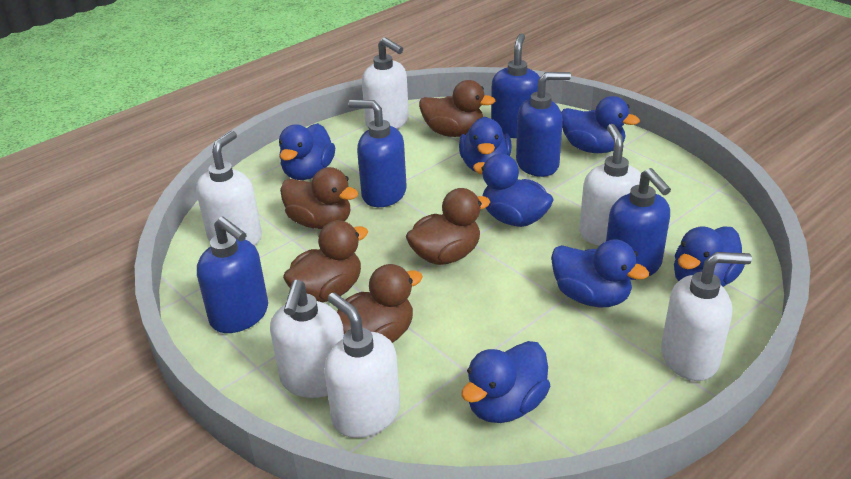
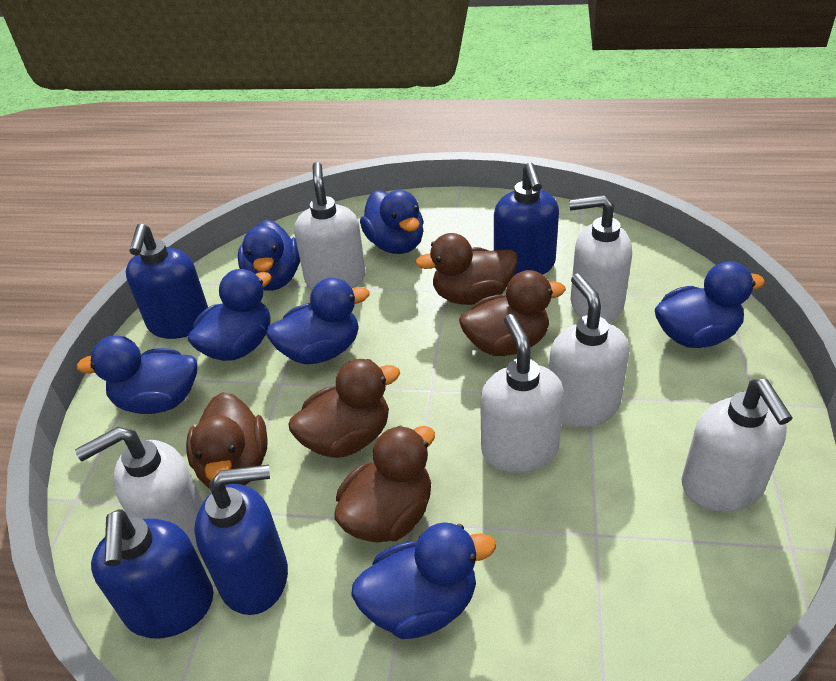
blue soap dispenser: [197,217,268,333] [348,100,407,207] [491,33,540,138] [516,72,571,177] [606,168,671,280] = 5 -> [91,509,214,639] [126,223,208,339] [194,465,288,615] [494,162,559,276] = 4

